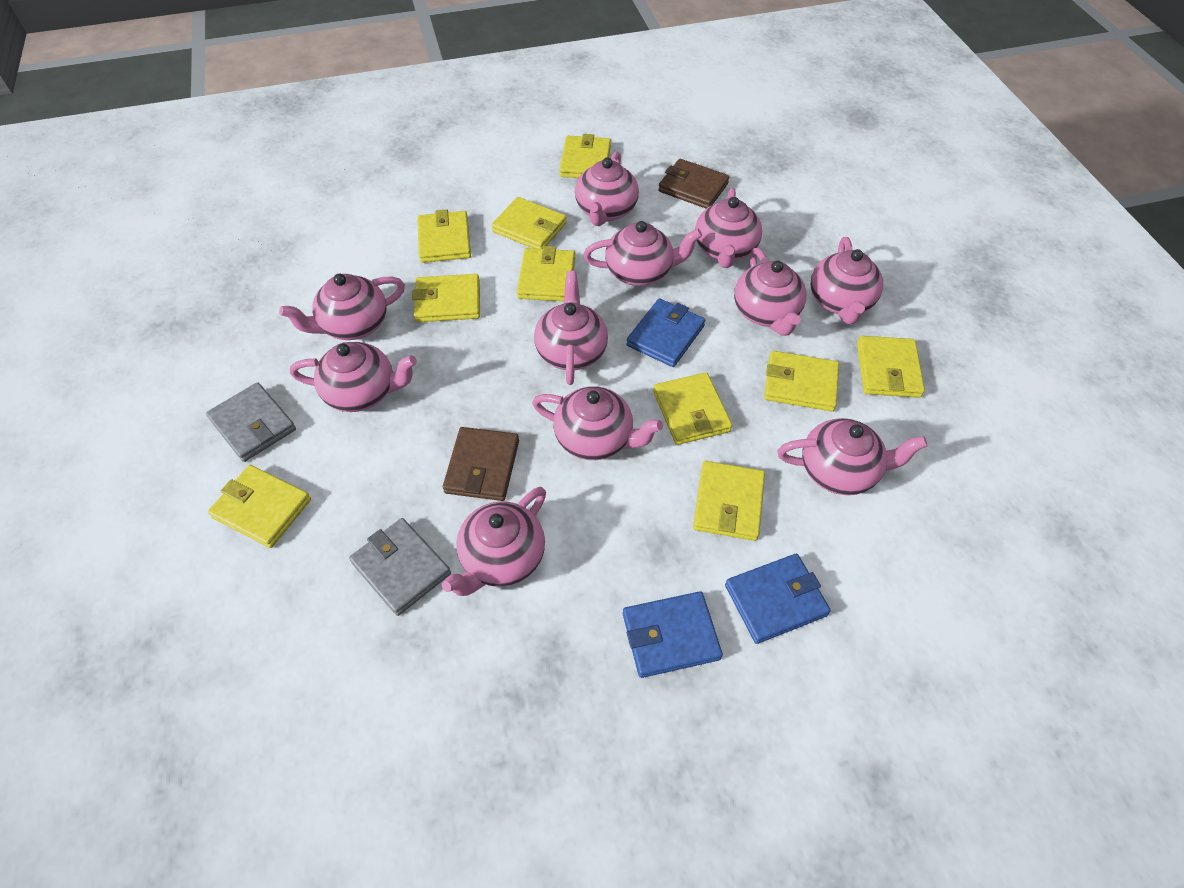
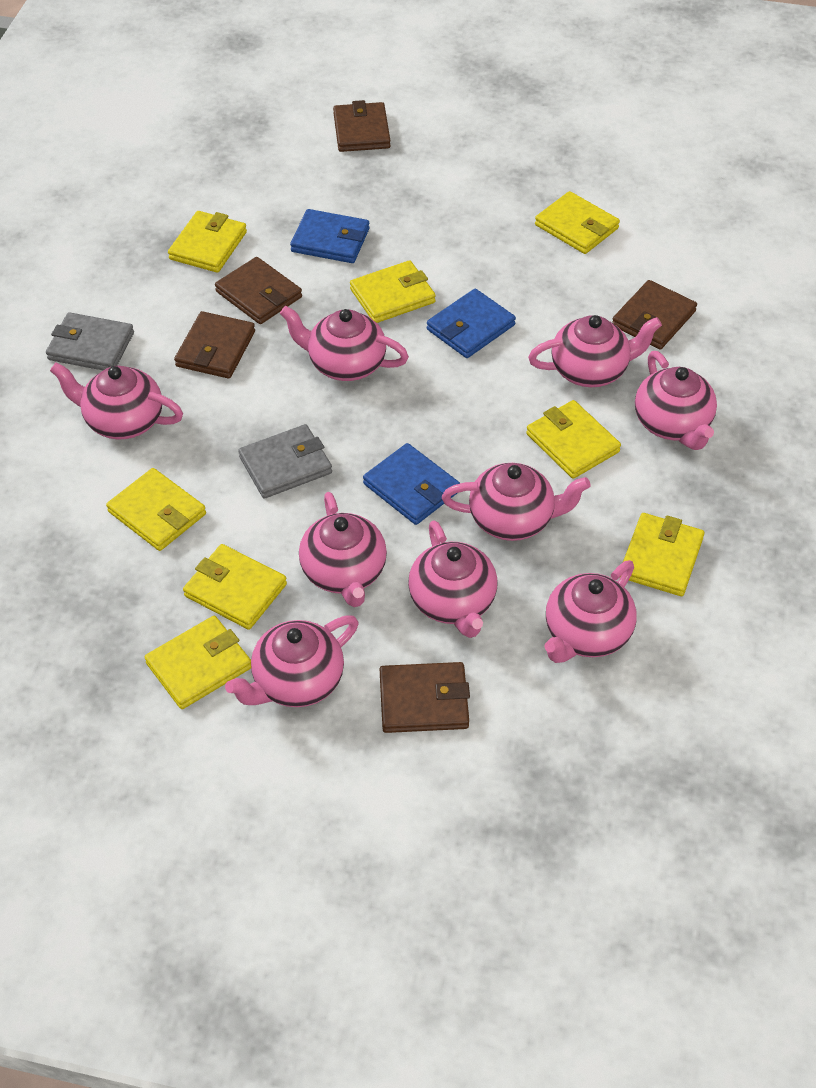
brown wallet: [443,427,519,501] [658,159,729,209] = 2 -> [174,311,255,379] [215,257,302,324] [333,100,391,152] [380,662,470,733] [612,280,697,349] = 5
pink teapot: [279,274,405,340] [290,342,417,412] [442,487,546,596] [532,386,663,460] [534,271,608,385] [575,151,639,226] [583,221,702,286] [695,188,762,268] [734,248,806,336] [777,418,928,495] [811,237,883,324] = 11 -> [50,363,183,439] [225,616,358,707] [280,306,409,381] [299,492,387,607] [408,520,497,638] [442,463,591,541] [528,315,662,387] [545,560,637,663] [635,351,717,450] = 9
yellow wallet: [208,465,311,548] [412,274,480,322] [417,209,471,263] [491,197,567,249] [517,246,575,301] [559,134,611,178] [653,372,732,445] [693,461,765,541] [764,351,839,412] [857,336,925,398] = 10 -> [106,468,206,551] [145,616,251,709] [168,211,247,273] [183,544,287,630] [350,260,436,323] [526,400,621,479] [535,191,620,254] [620,513,704,596] = 8

